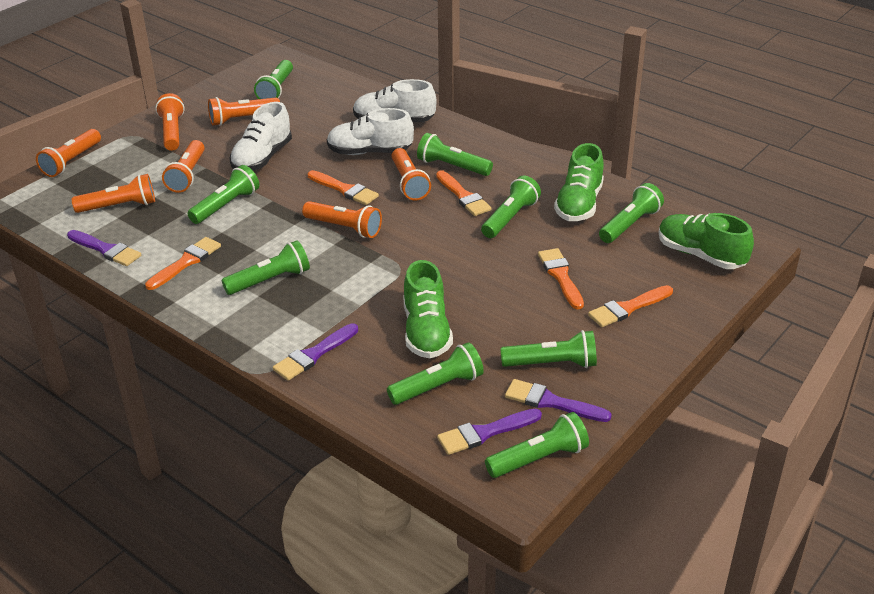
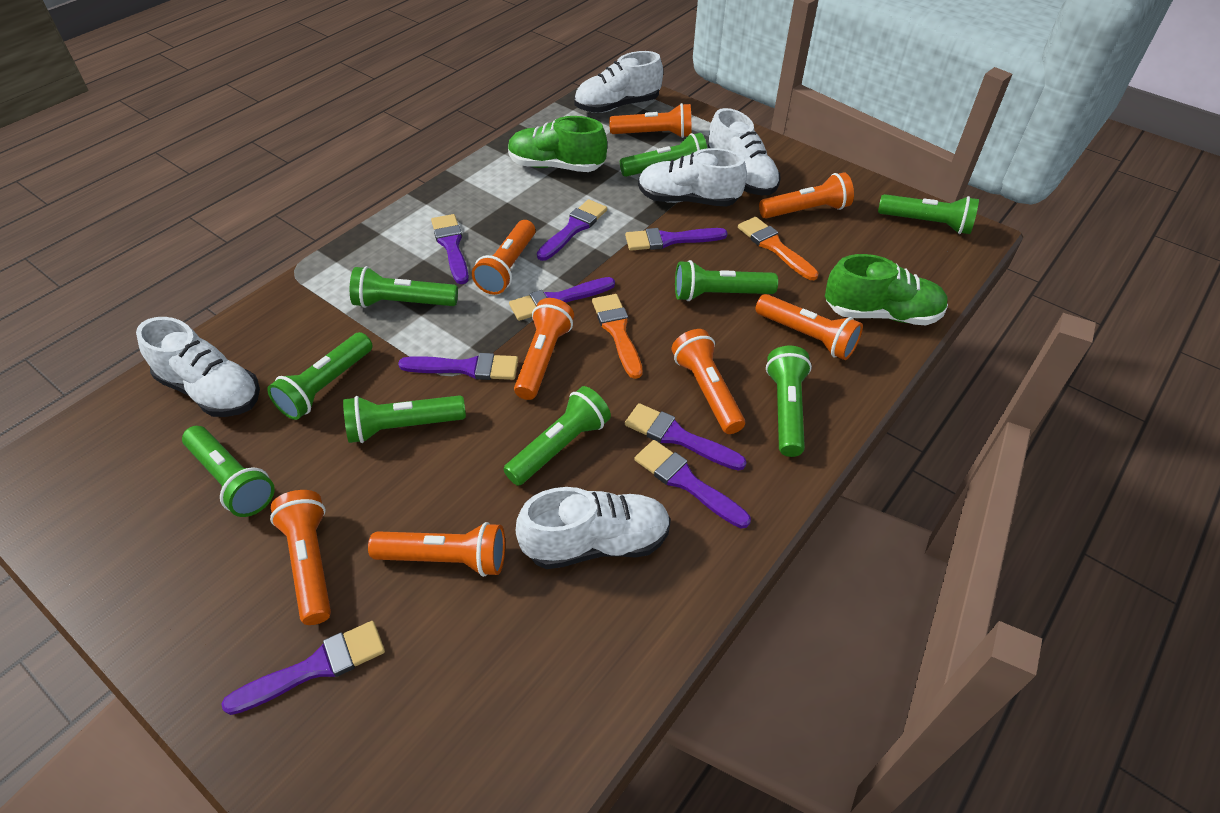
green shoe: [403,260,453,358] [554,143,604,221] [659,213,754,269] = 3 -> [508,116,607,172] [825,254,948,326] = 2
orange brush: [145,237,221,290] [308,170,379,205] [436,170,492,216] [538,248,584,309] [588,285,673,327] = 5 -> [592,294,643,379] [738,217,818,280] = 2
orange flashlight: [36,129,101,177] [72,174,155,213] [155,93,185,151] [162,140,205,193] [208,97,280,126] [302,201,382,238] [392,148,431,200] = 7 -> [270,490,331,625] [368,522,505,577] [472,220,535,295] [514,298,574,400] [609,103,691,138] [672,329,745,434] [755,294,863,360] [759,172,854,218] = 8
purple brush: [67,230,141,266] [273,323,358,381] [437,409,542,455] [505,379,612,422] = 4 -> [221,621,385,715] [398,353,518,380] [431,214,469,284] [509,277,615,321] [537,199,607,261] [625,228,727,251] [625,403,747,471] [634,440,751,528] = 8
white shoe: [230,102,292,170] [327,108,414,155] [353,79,436,122] = 3 -> [136,317,260,417] [516,487,671,569] [574,51,663,113] [638,148,747,207] [707,108,780,195] = 5

